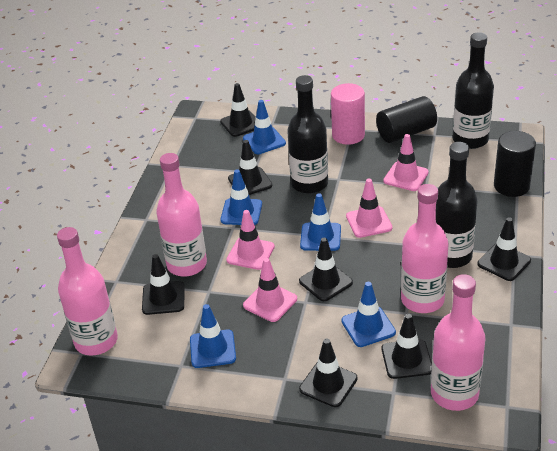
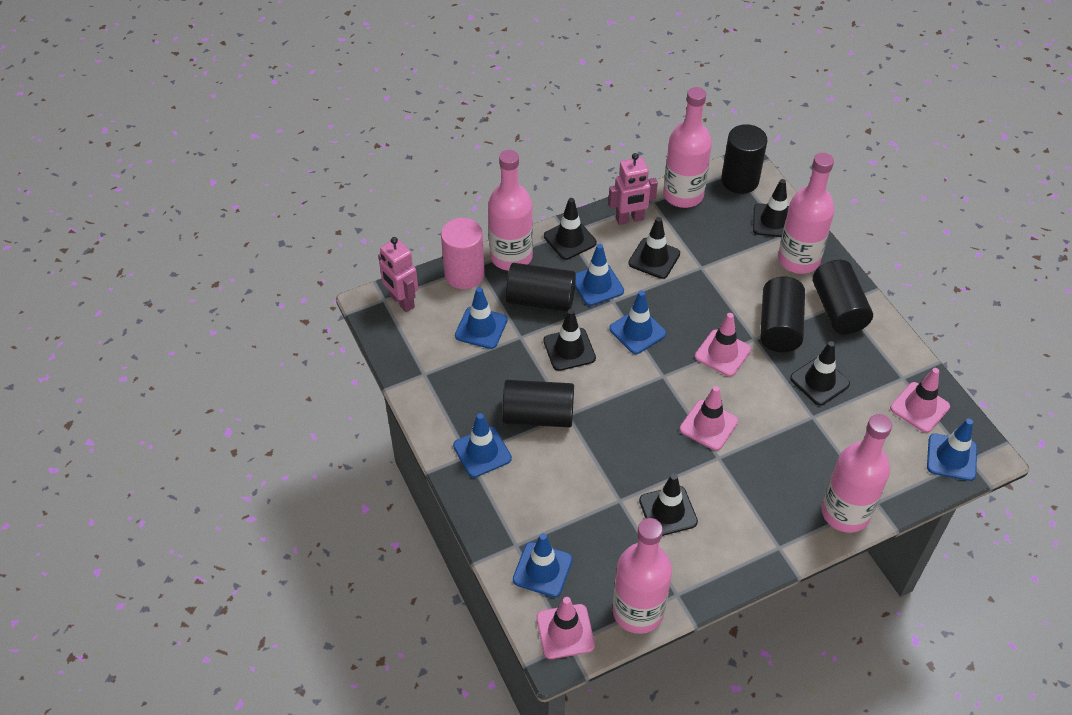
black bottle: [287,75,328,194] [436,142,478,268] [452,32,494,149] = 3 -> none = 0
black cylinder: [376,96,437,143] [494,131,536,197] = 2 -> [502,380,574,427] [506,263,576,312] [721,124,767,194] [760,276,805,352] [812,260,873,334] = 5
black traffic cone: [142,254,185,315] [220,83,256,137] [228,140,272,195] [299,238,353,301] [299,338,358,407] [382,314,432,379] [477,217,531,281] = 7 -> [543,309,596,371] [544,198,597,260] [628,217,680,279] [639,474,698,536] [753,179,789,237] [790,341,850,406] = 6
blue traffic cone: [190,304,236,368] [220,169,262,225] [243,100,286,154] [300,193,341,251] [341,282,396,347] = 5 -> [453,413,512,478] [455,287,508,349] [513,533,573,597] [575,244,624,306] [609,291,666,354] [927,419,977,481] = 6
pink bottle: [57,227,118,356] [156,153,207,277] [401,184,449,313] [431,274,485,411] = 4 -> [488,150,533,271] [613,518,672,634] [663,87,712,208] [778,153,835,274] [821,414,892,533] = 5
pink robot: none = 0 -> [378,237,418,312] [608,153,658,225] = 2

